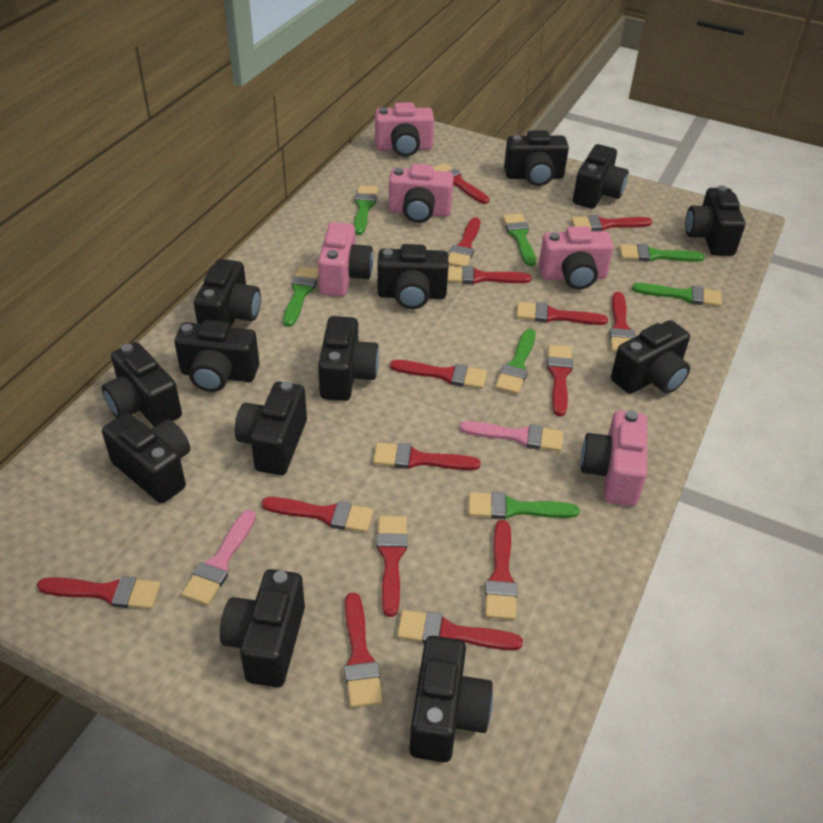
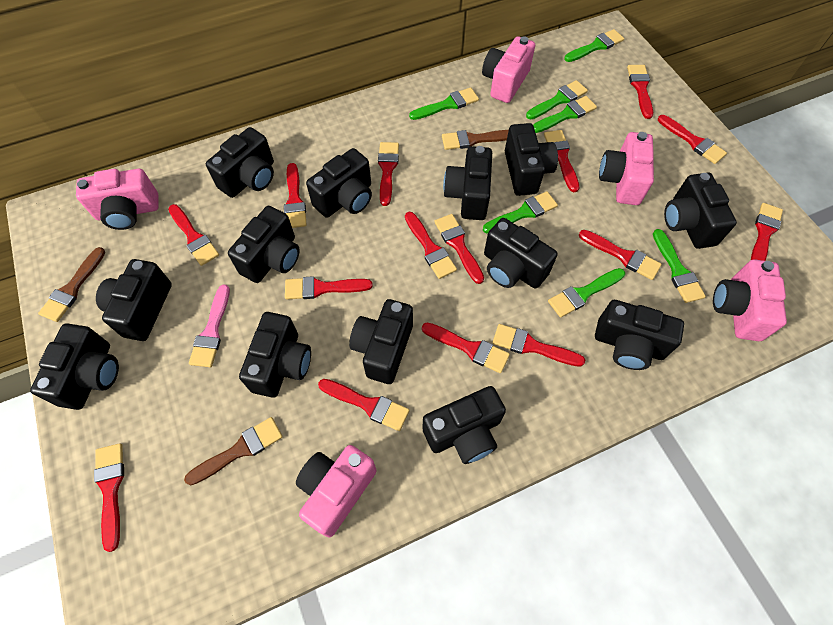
brown brush: none = 0 -> [38,247,105,322] [184,417,283,485] [442,130,509,150] = 3
pink brush: [182,510,256,605] [459,421,563,452] = 2 -> [189,284,230,367] = 1

